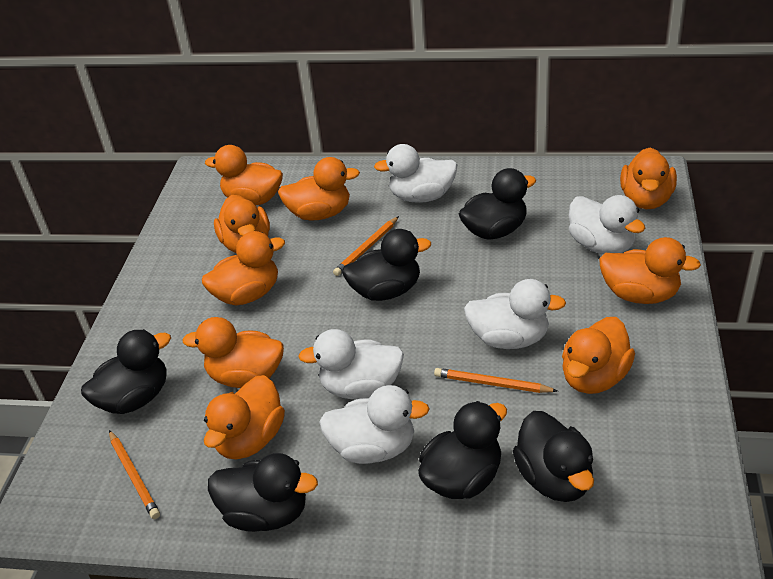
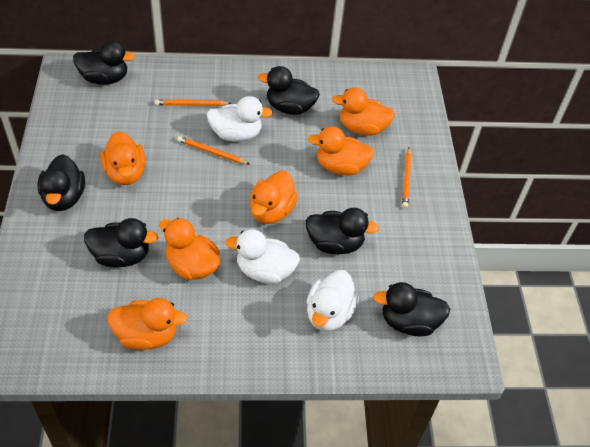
orange duck: [182,317,284,388] [202,231,285,305] [204,375,285,459] [205,145,283,205] [214,195,270,253] [278,157,360,220] [562,317,635,394] [599,237,701,304] [620,148,677,209] = 9 -> [100,131,146,185] [107,298,188,350] [159,218,220,280] [250,171,298,224] [308,126,374,176] [332,87,395,136] = 6
white duck: [298,329,404,400] [319,385,429,464] [374,144,457,203] [464,279,566,349] [569,195,645,254] = 5 -> [207,96,273,142] [225,229,300,284] [306,270,359,331] = 3

